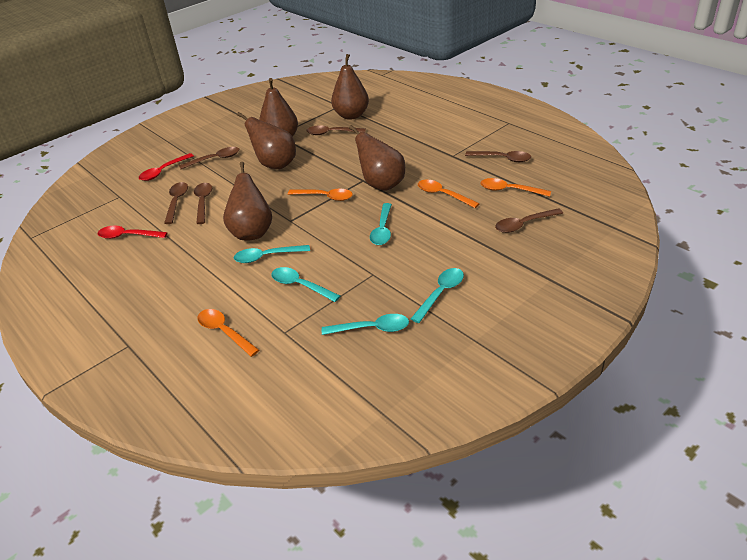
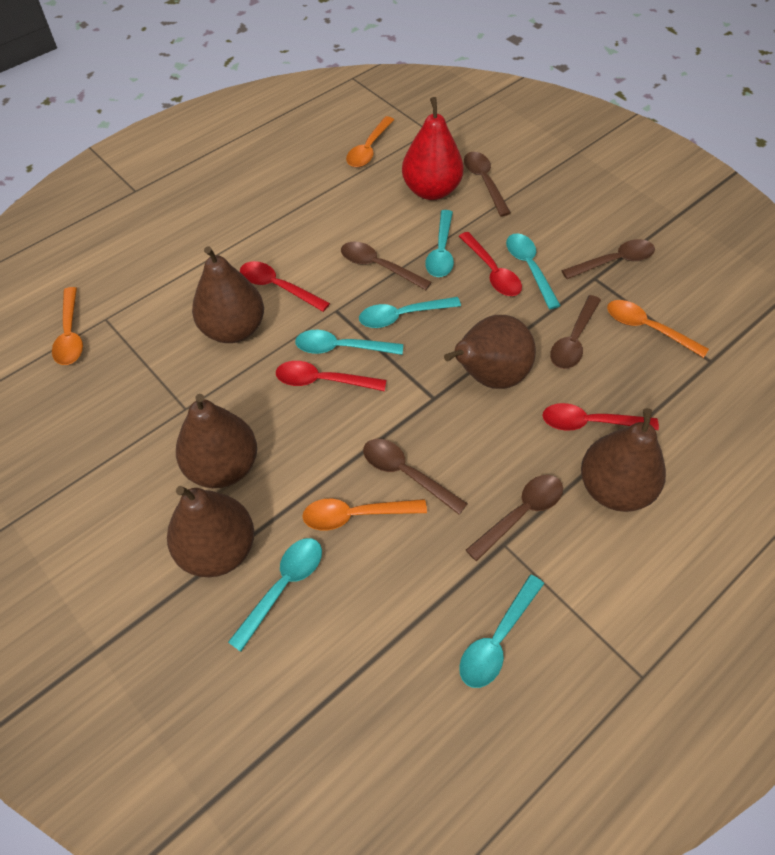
red pear: none = 0 -> [402,97,464,200] = 1
red spoon: [97,226,168,239] [139,153,194,181] = 2 -> [240,261,330,312] [276,361,386,391] [459,232,522,296] [542,403,659,431] = 4
turquoise spoon: [234,245,310,263] [271,267,340,302] [322,314,409,335] [370,203,392,245] [411,268,464,323] = 5 -> [228,538,322,652] [295,330,403,355] [359,297,461,328] [425,210,454,277] [459,575,544,688] [506,233,561,309] = 6

